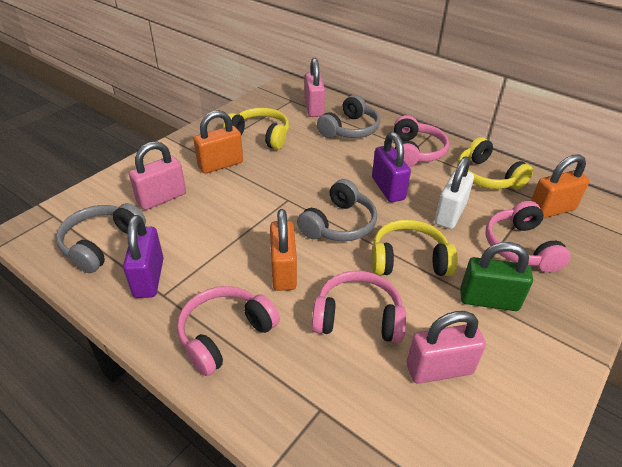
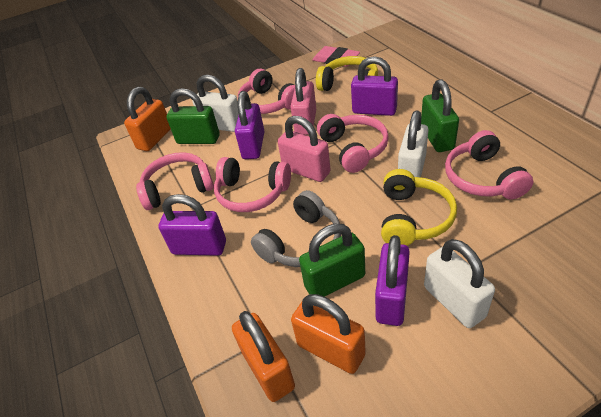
green padlock: [460,242,533,311] = 1 -> [166,88,219,144] [299,224,365,297] [421,79,459,152] = 3
grey headphones: [56,203,146,273] [297,179,377,241] [317,95,380,138] = 3 -> [251,190,341,267] = 1
pink eraser: none = 0 -> [313,46,360,67] = 1
pink headphones: [177,286,280,376] [312,271,406,343] [394,115,449,167] [485,201,571,273] = 4 -> [136,152,214,210] [214,157,291,212] [238,69,295,114] [317,114,389,173] [445,130,533,199] = 5
pink padlock: [129,141,186,210] [304,58,325,117] [407,311,486,384] = 3 -> [278,116,331,182] [290,68,316,135] = 2
purple padlock: [123,215,164,298] [372,132,411,202] = 2 -> [158,194,226,256] [235,91,264,159] [351,56,398,116] [375,235,410,326] = 4
white padlock: [435,156,474,229] = 1 -> [192,75,239,132] [398,111,428,178] [424,239,495,328] = 3
yellow headphones: [223,108,289,150] [372,219,458,276] [457,137,533,190] = 3 -> [316,56,378,91] [381,169,457,246] = 2

